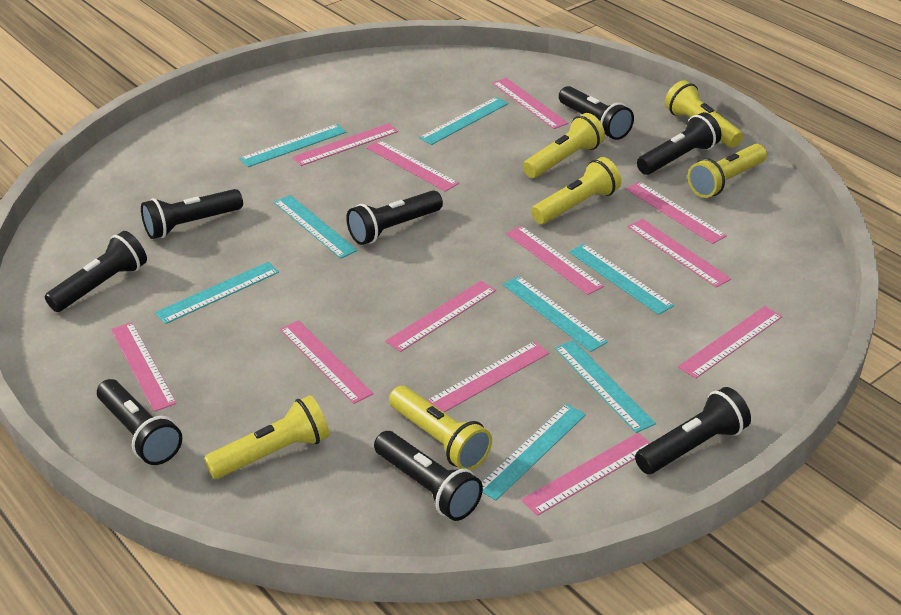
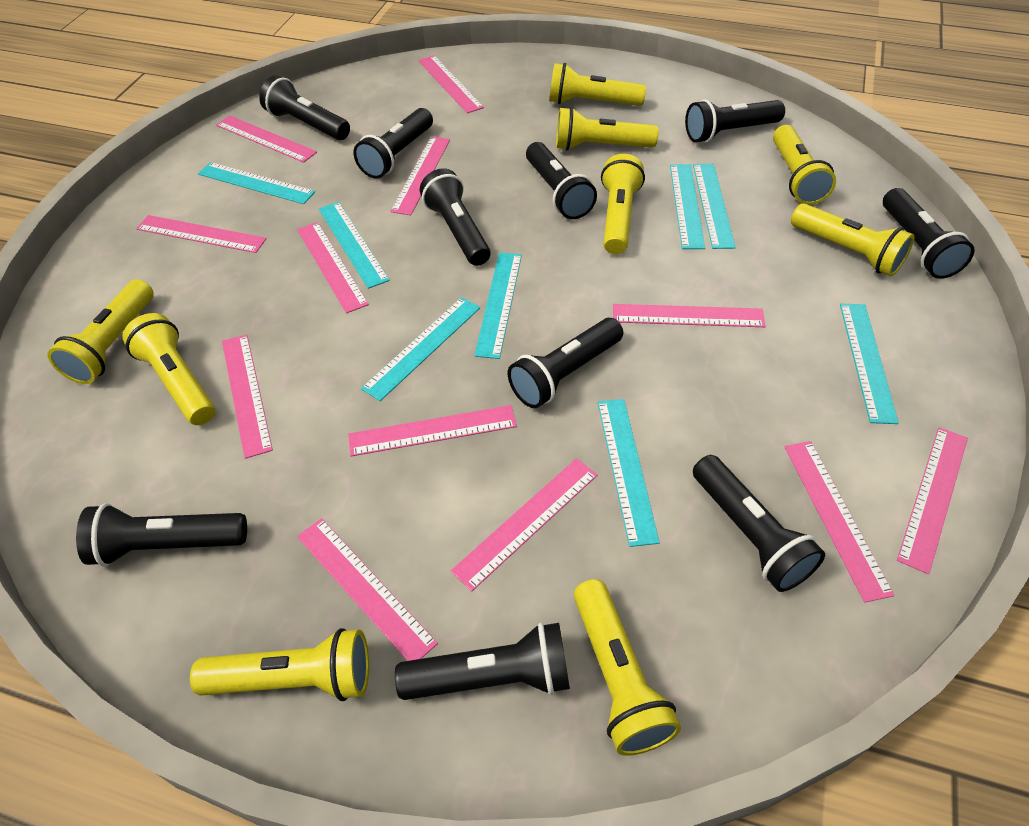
black flashlight: [45,231,147,312] [97,379,182,465] [141,189,243,239] [346,190,443,245] [374,431,483,521] [559,86,634,140] [635,387,751,474] [637,112,721,175] = 8 -> [76,503,247,567] [259,75,350,140] [353,108,433,179] [395,623,570,700] [420,168,491,266] [508,318,623,408] [526,142,597,219] [685,99,785,143] [693,455,825,592] [883,188,975,279] = 10
yellow flashlight: [204,395,330,479] [389,386,492,470] [523,113,605,178] [531,157,621,224] [665,80,743,148] [688,144,767,198] = 6 -> [47,279,153,384] [123,313,215,425] [190,628,369,701] [549,63,646,106] [556,107,659,150] [574,579,681,756] [601,154,645,254] [773,125,836,205] [791,204,915,276] = 9

